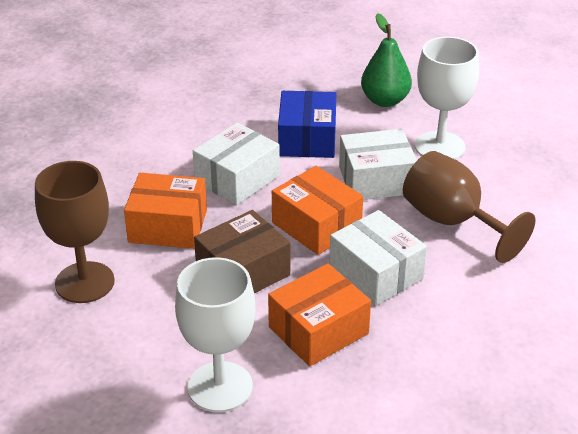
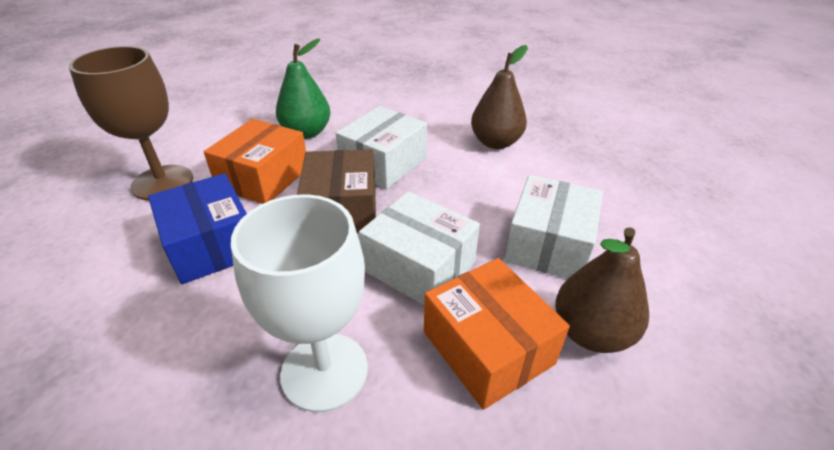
brown goblet: [35,161,115,303] [403,151,535,263] = 2 -> [69,46,193,200] = 1
brown pear: none = 0 -> [471,45,528,149] [555,227,649,353] = 2
orange box: [124,173,207,249] [268,263,371,367] [272,166,363,255] = 3 -> [203,119,306,204] [424,258,570,410] = 2
white goblet: [175,257,256,412] [415,37,479,160] = 2 -> [231,194,368,412] = 1

